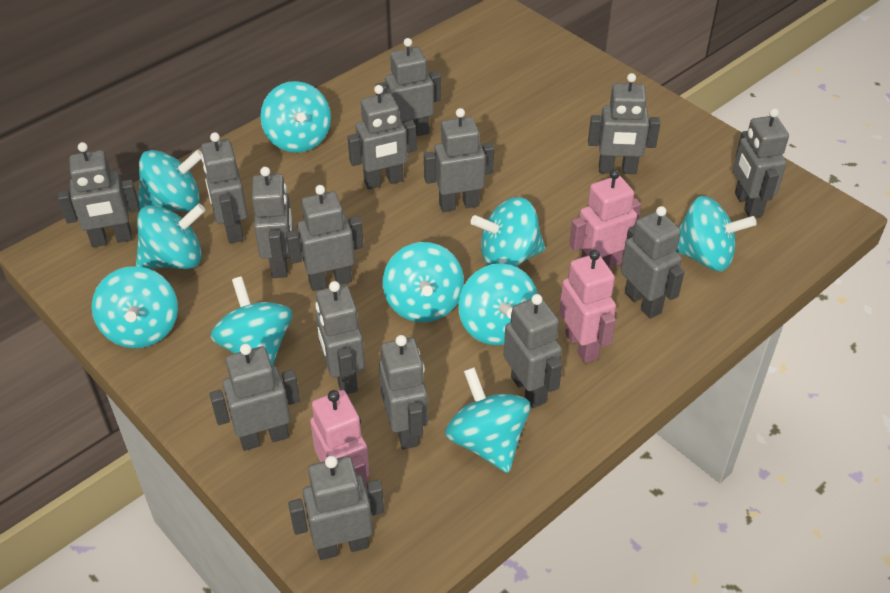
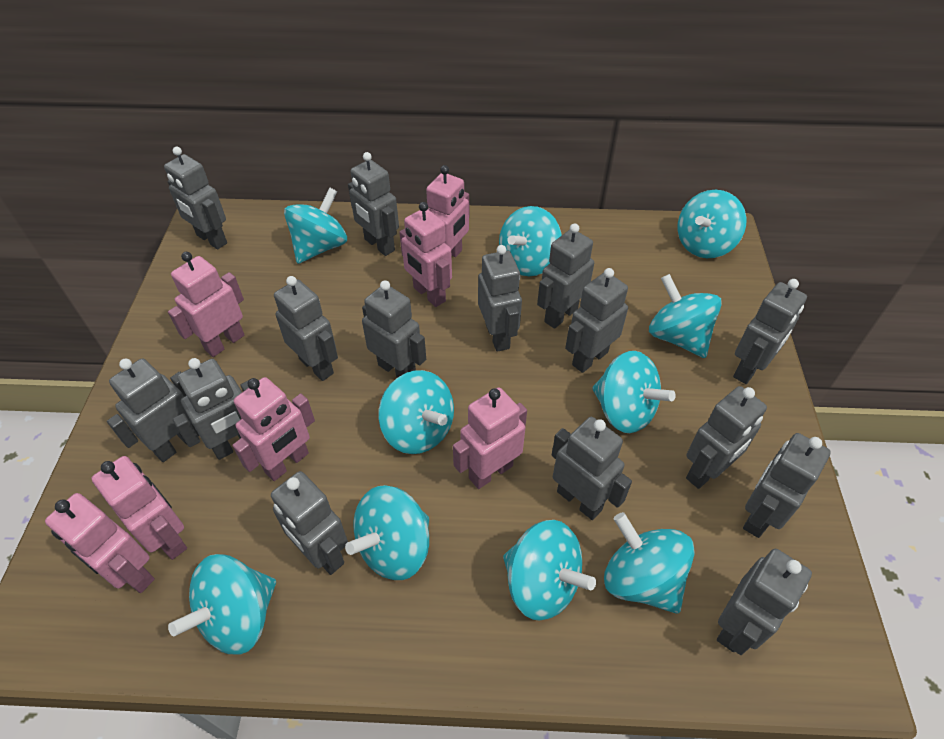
pink robot: [310,390,370,488] [559,250,616,363] [569,169,641,269] = 3 -> [45,493,155,593] [91,456,187,560] [168,252,244,357] [232,377,315,481] [399,202,452,307] [426,165,469,257] [453,387,527,489] = 7

